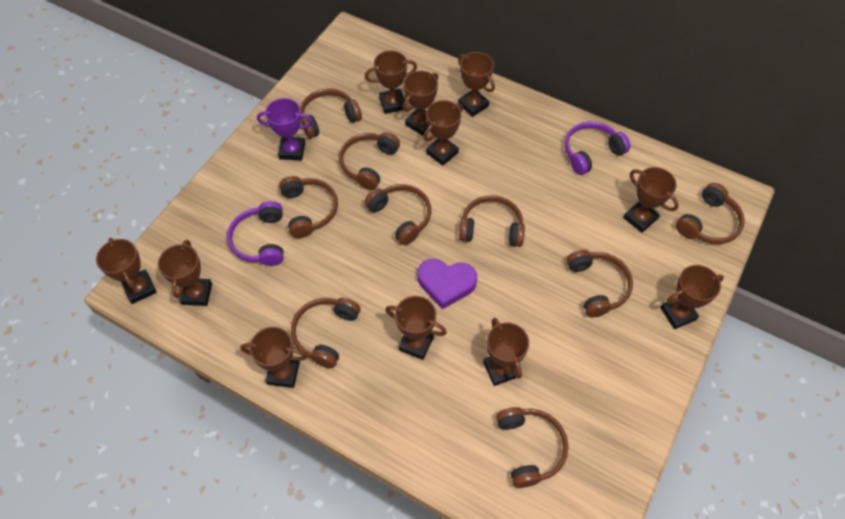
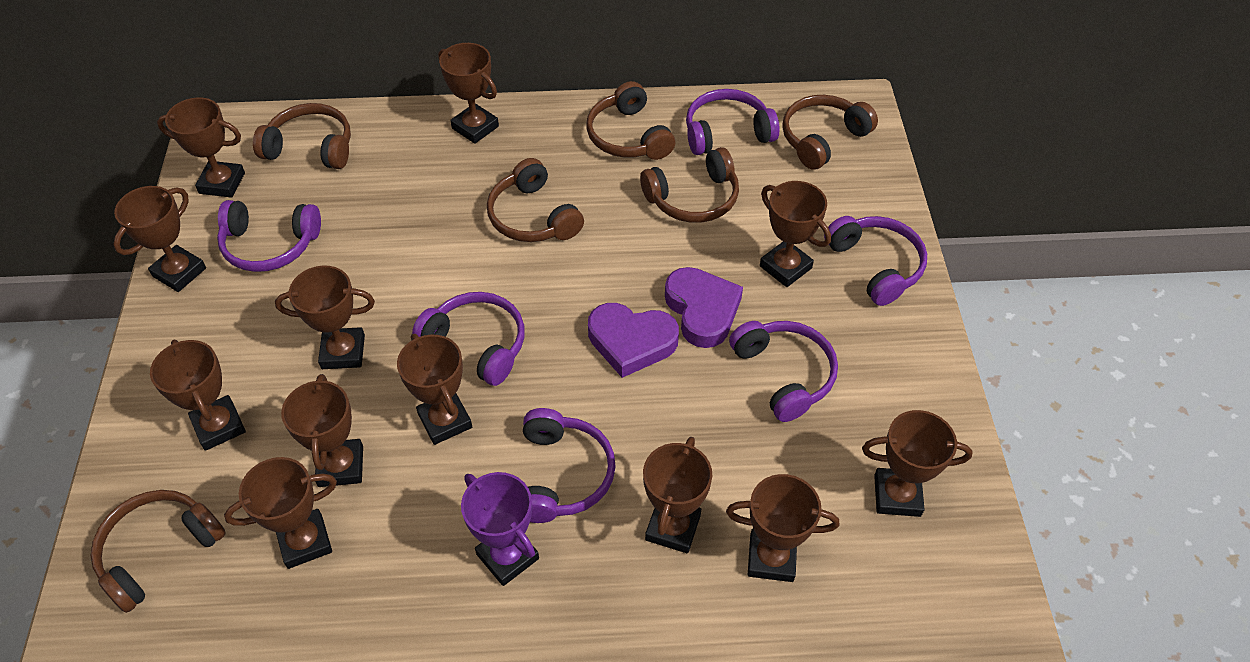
brown headphones: [279,176,338,238] [291,298,361,368] [300,88,362,138] [339,132,400,190] [364,184,431,245] [459,195,525,247] [496,407,568,488] [567,250,633,318] [676,183,745,244] = 9 -> [91,490,226,613] [253,103,351,169] [487,158,584,242] [586,81,675,160] [640,147,739,223] [782,95,878,170] = 6
brown trophy: [96,238,157,304] [158,240,212,306] [240,327,307,388] [365,50,417,114] [385,296,447,360] [403,71,438,136] [423,100,463,166] [458,52,495,117] [483,318,529,386] [623,167,679,233] [660,265,724,329] = 11 -> [113,186,206,292] [150,340,246,451] [157,97,245,198] [224,457,337,569] [275,266,375,369] [281,374,363,487] [397,334,472,445] [438,43,499,144] [643,437,712,553] [726,474,839,582] [760,181,831,287] [862,410,973,517] = 12
purple headphones: [227,201,284,266] [565,122,630,175] = 2 -> [217,200,321,272] [412,292,525,386] [523,408,616,523] [686,89,780,155] [729,321,838,422] [824,216,927,306] = 6
purple heart: [418,259,477,309] = 1 -> [588,303,679,378] [665,267,743,348] = 2

